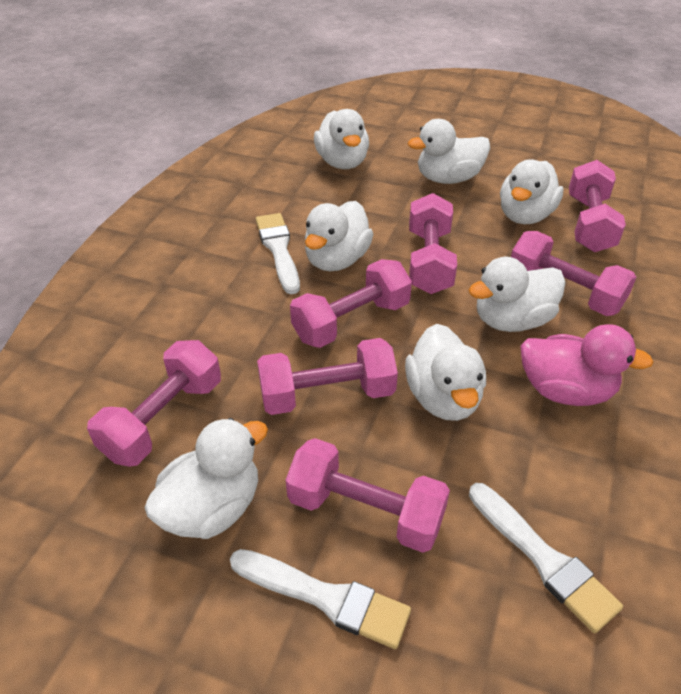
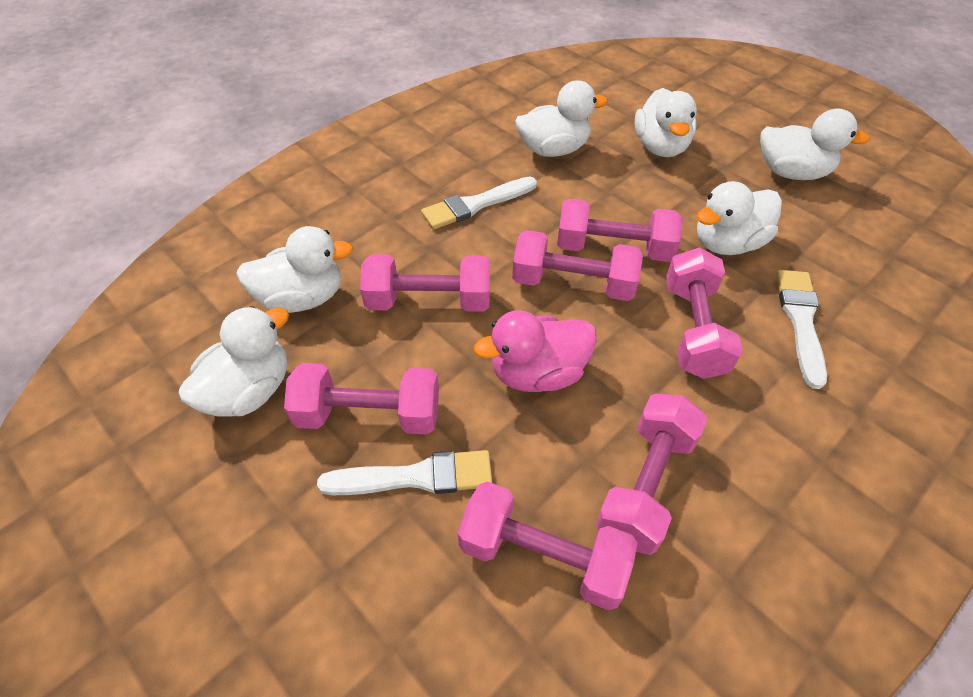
white duck: [144,418,268,539] [305,201,373,271] [314,109,369,169] [405,324,486,421] [408,119,490,184] [469,257,566,332] [500,159,564,224] = 7 -> [179,306,289,417] [236,226,354,313] [516,80,608,157] [635,88,697,157] [696,181,782,255] [760,108,870,180] = 6

